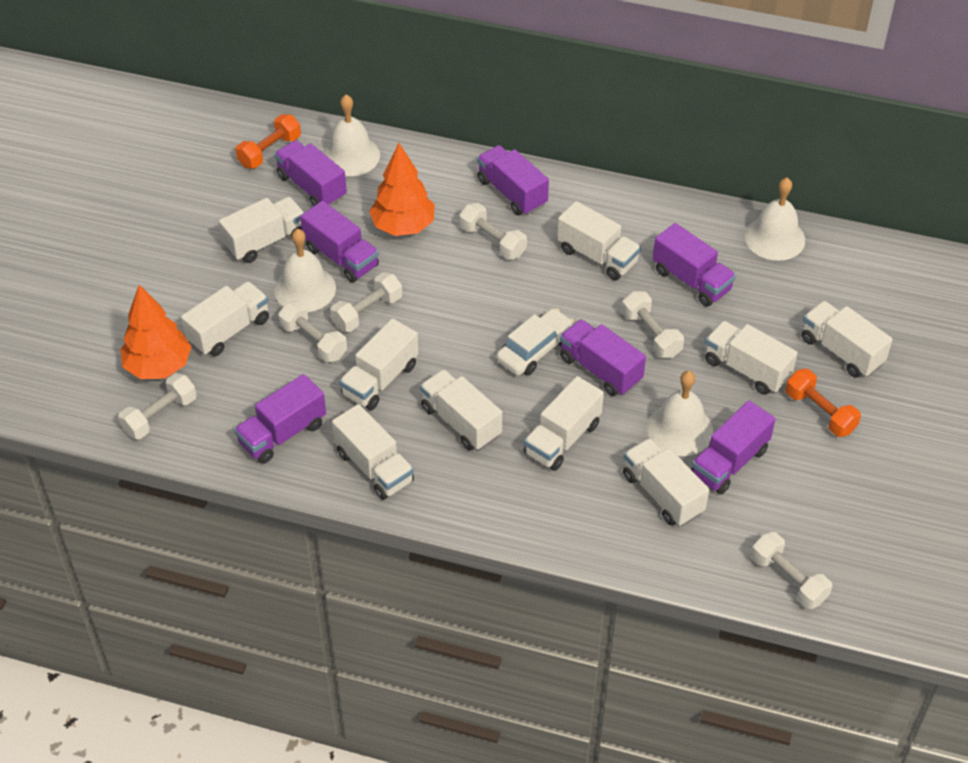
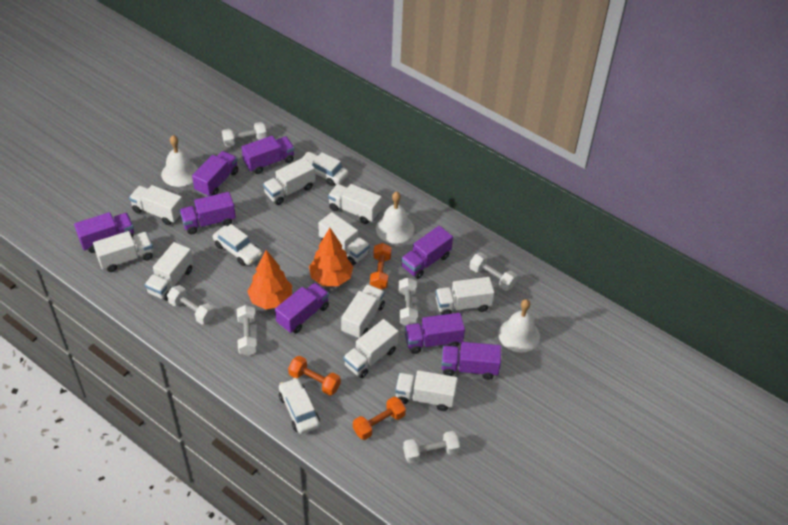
orange dumbbell: [235,114,301,169] [785,369,861,437] = 2 -> [288,356,341,396] [353,397,406,440] [370,243,391,289] = 3
purple truck: [234,374,326,464] [274,140,347,207] [300,201,379,283] [477,145,549,215] [560,319,646,396] [653,223,736,307] [691,400,776,495] = 7 -> [74,212,134,253] [179,192,236,234] [192,151,238,197] [242,136,295,174] [275,283,329,333] [401,226,453,279] [405,313,465,354] [441,342,501,380] = 8
white bell: [274,229,336,312] [323,95,380,176] [647,371,713,456] [745,178,805,261] = 4 -> [161,135,198,187] [376,192,414,244] [498,299,540,353] = 3
white car: [497,308,575,376] = 1 -> [213,224,262,266] [279,378,320,434] [302,152,348,186] = 3

